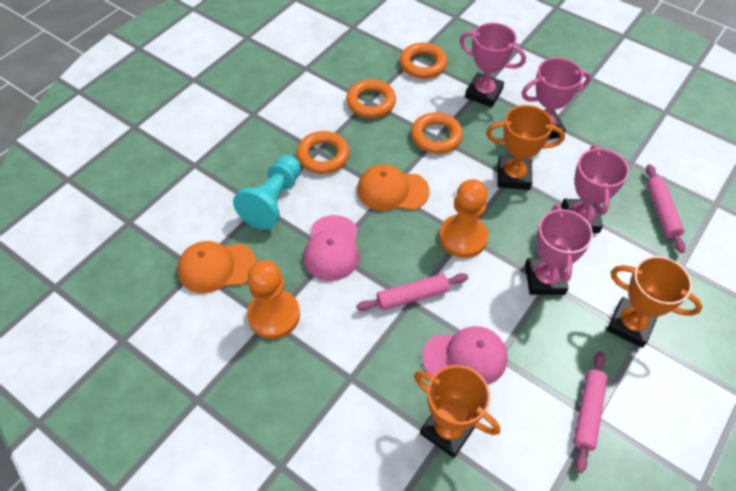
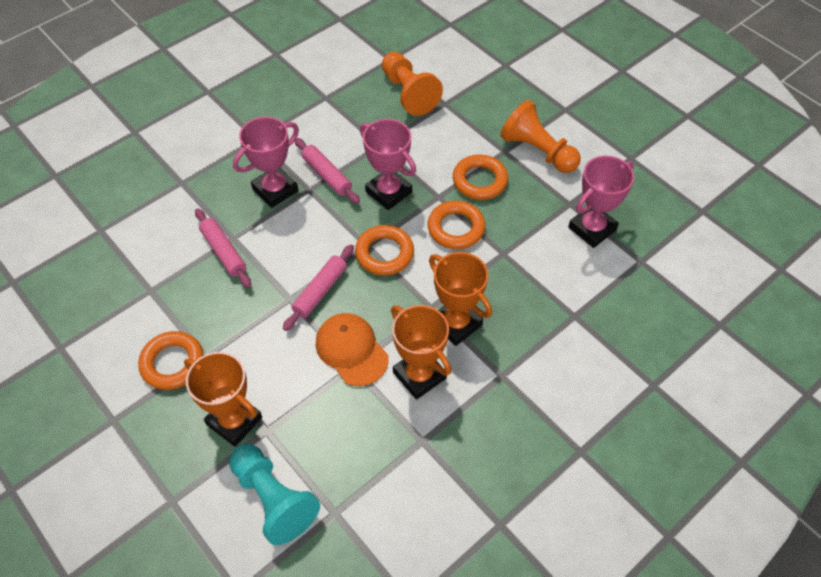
orange cap: [177,241,257,293] [357,164,430,211] = 2 -> [315,313,389,386] = 1
pink cap: [304,215,359,281] [423,326,508,385] = 2 -> none = 0
pink trophy: [459,23,526,107] [521,58,591,140] [525,205,593,295] [561,145,629,233] = 4 -> [233,117,299,208] [360,119,416,210] [568,156,634,248] = 3

